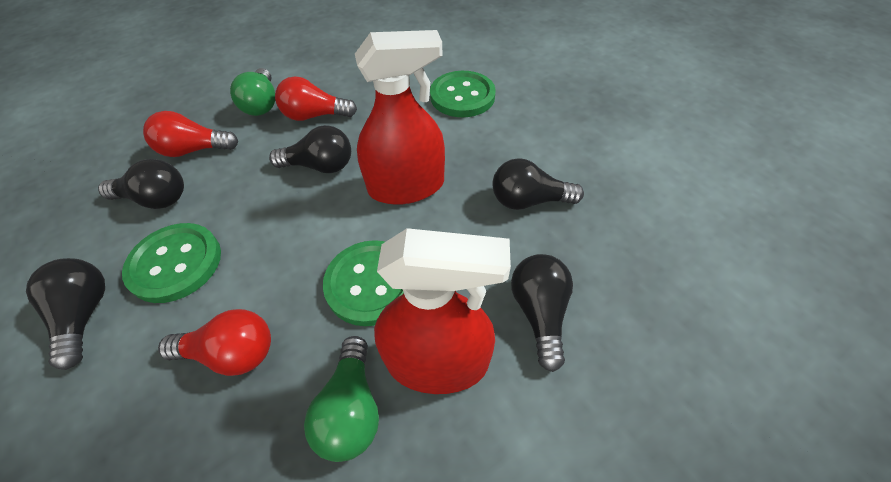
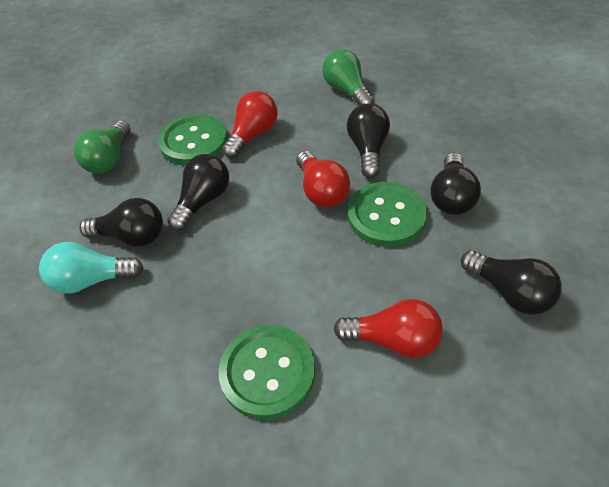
red spray bottle: [355,30,445,205] [374,228,511,394] = 2 -> none = 0
turquoise light bulb: none = 0 -> [39,242,144,294] = 1

